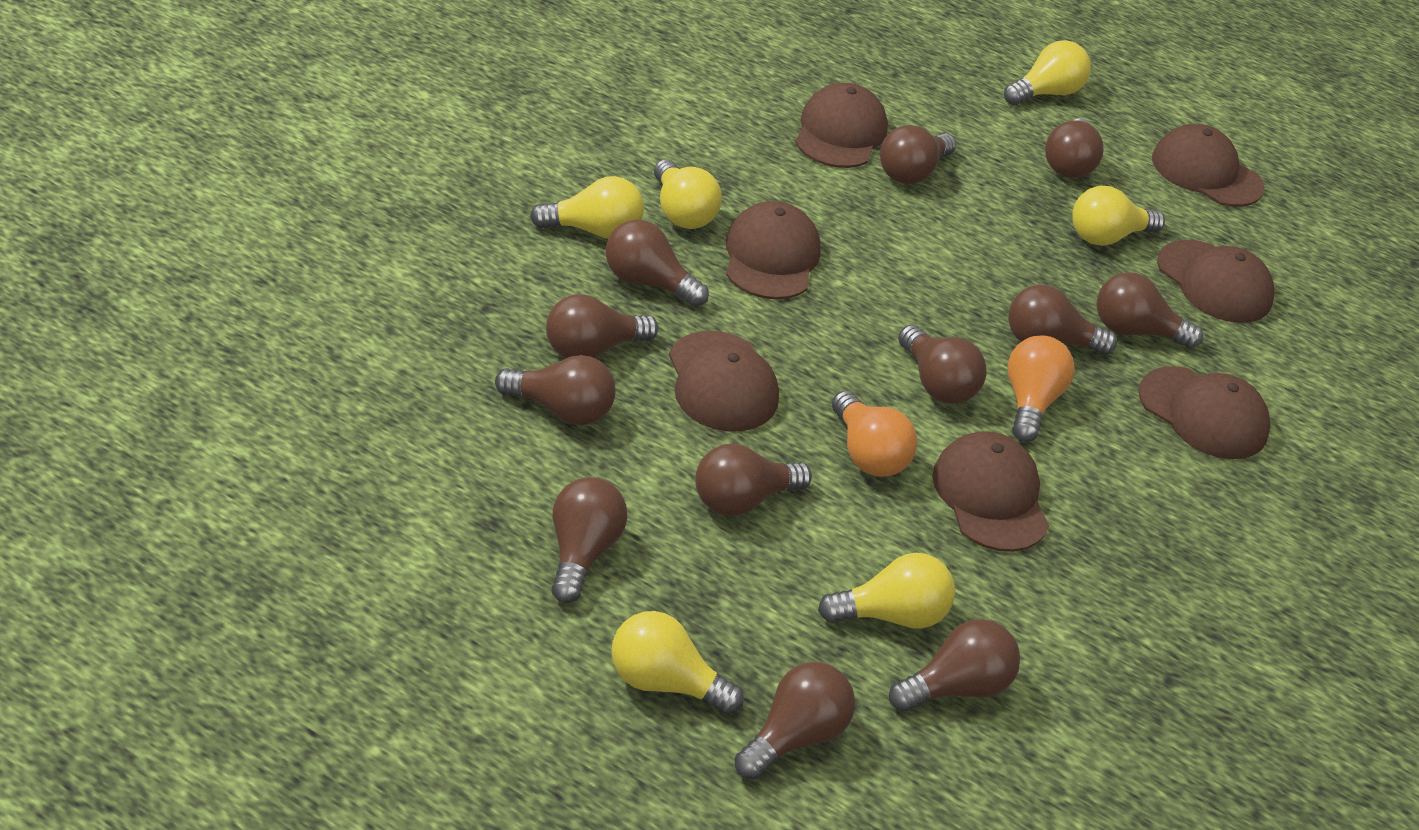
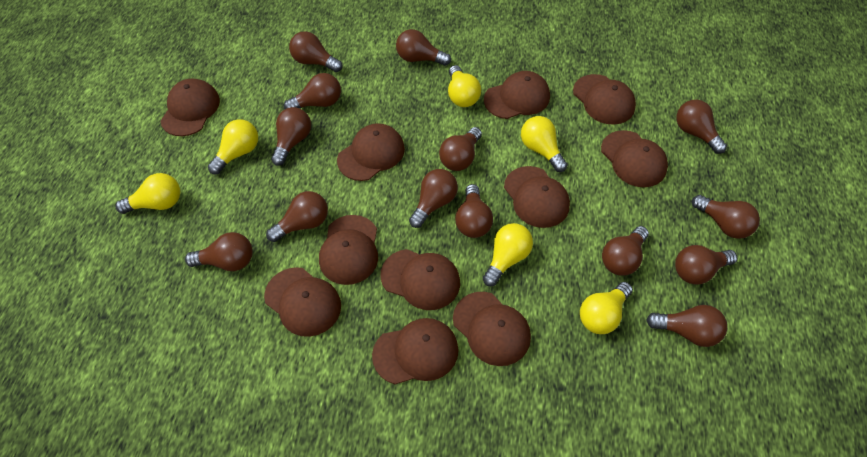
brown cap: [669,331,779,431] [726,201,821,300] [795,83,888,168] [932,431,1049,552] [1138,366,1270,459] [1152,124,1265,207] [1157,240,1275,323] = 7 -> [160,78,220,136] [264,267,341,337] [319,215,378,285] [337,123,405,181] [372,318,458,384] [381,249,460,310] [453,292,531,366] [484,71,550,119] [504,166,570,228] [573,74,636,124] [601,130,668,187] = 11
brown light bulb: [495,355,616,425] [546,294,658,358] [551,477,628,603] [606,220,709,307] [695,444,812,516] [734,662,855,780] [880,125,956,184] [889,619,1020,712] [898,325,986,404] [1008,285,1117,355] [1045,118,1104,178] [1096,272,1203,349] = 12 -> [185,232,253,271] [266,191,328,242] [271,107,311,166] [284,73,341,109] [289,31,343,72] [396,29,451,66] [409,169,458,228] [439,127,482,171] [455,184,493,238] [602,226,649,276] [646,305,727,347] [675,245,737,285] [676,100,727,154] [692,195,760,239] = 14
orange light bulb: [832,391,917,477] [1008,335,1075,442] = 2 -> none = 0

